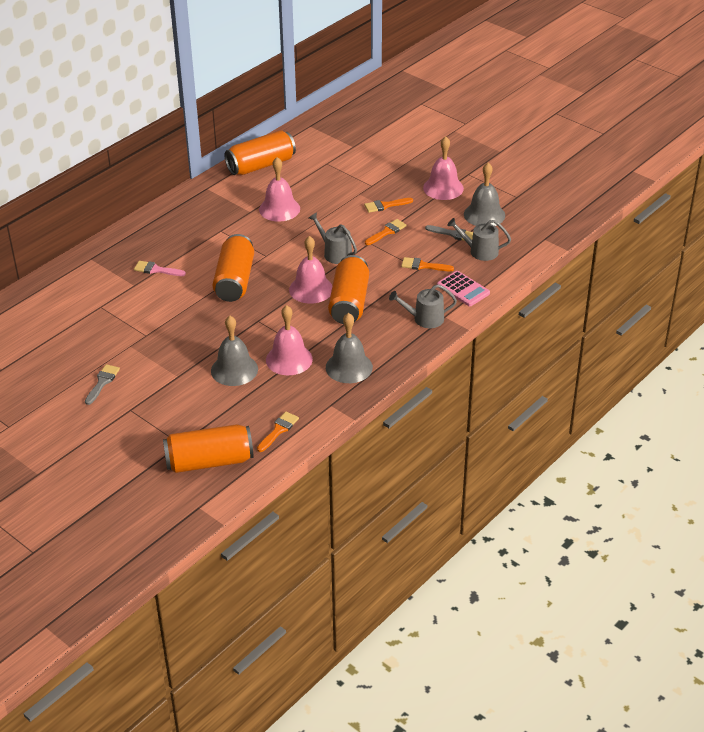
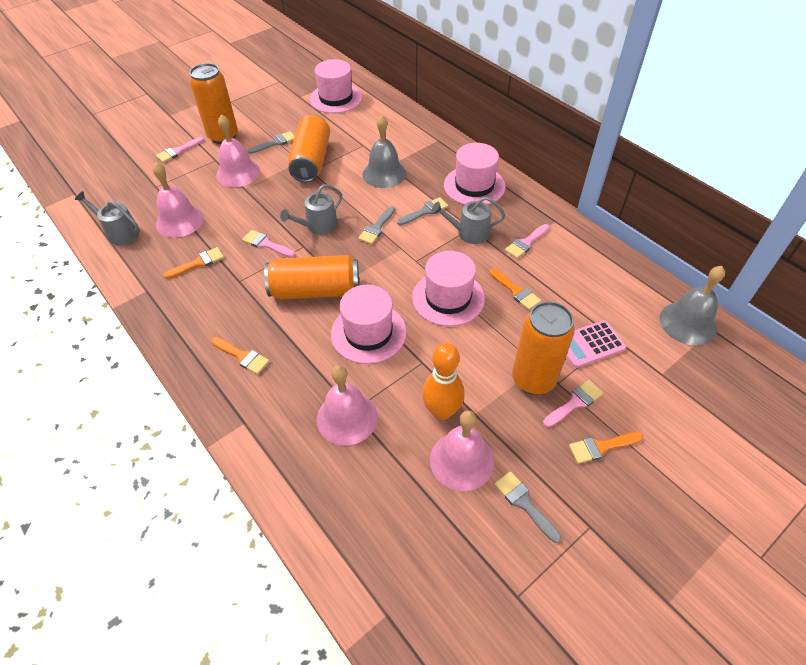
grey bell: [211,316,258,386] [326,313,373,383] [464,163,505,226] = 3 -> [363,115,406,188] [660,266,725,346] = 2
grey brush: [85,364,120,405] [425,225,473,241] = 2 -> [247,131,295,154] [358,206,395,244] [397,197,448,225] [494,471,561,543] = 4
orange bowling pin: none = 0 -> [422,343,465,420] = 1
pink brush: [134,261,186,276] = 1 -> [156,137,204,163] [242,230,295,257] [505,224,549,259] [543,380,603,427] = 4
pink hat: none = 0 -> [310,59,362,113] [331,285,407,364] [412,251,485,326] [444,143,506,205] = 4

